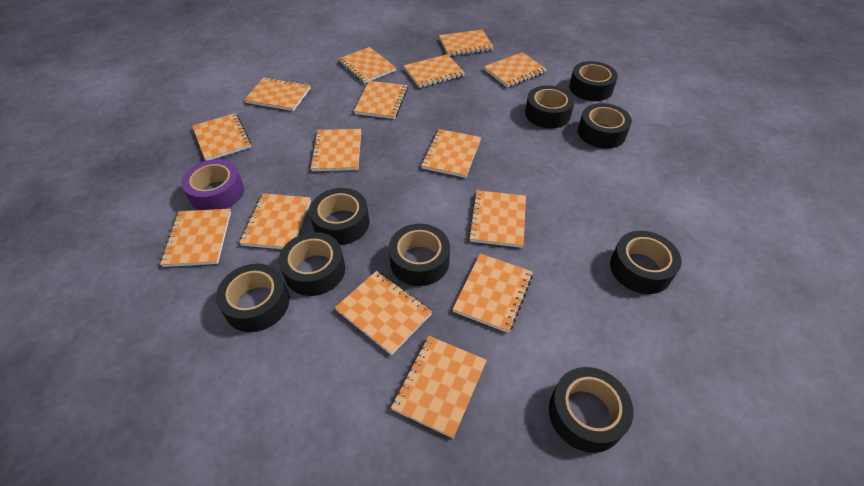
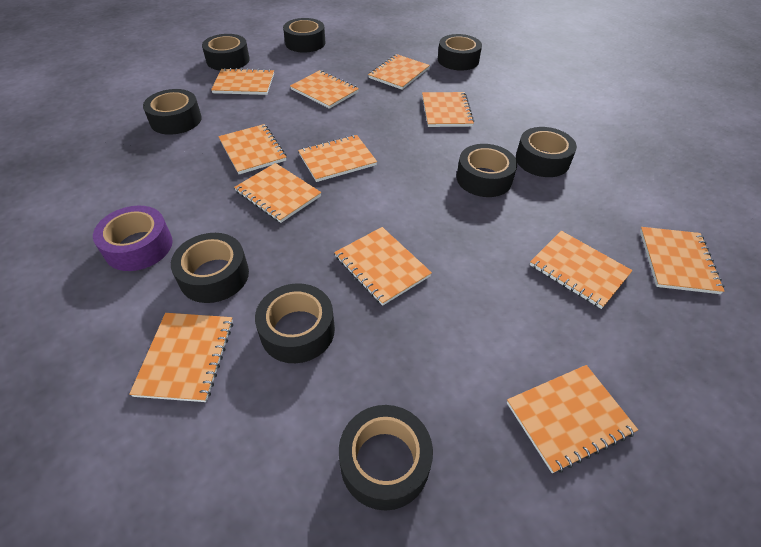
orange notebook: [160,209,231,267] [192,113,251,161] [239,193,311,249] [244,77,311,111] [310,129,361,171] [335,271,432,355] [338,47,396,84] [354,81,408,119] [391,336,487,438] [404,54,465,88] [421,129,481,178] [439,30,494,56] [452,253,533,333] [468,190,526,248] [484,52,547,88] = 15 -> [129,313,233,402] [211,68,274,95] [218,124,287,174] [234,163,322,223] [290,70,359,109] [298,135,377,182] [334,227,432,306] [368,54,430,90] [422,92,474,127] [507,365,638,473] [530,231,633,309] [640,227,725,294] = 12

